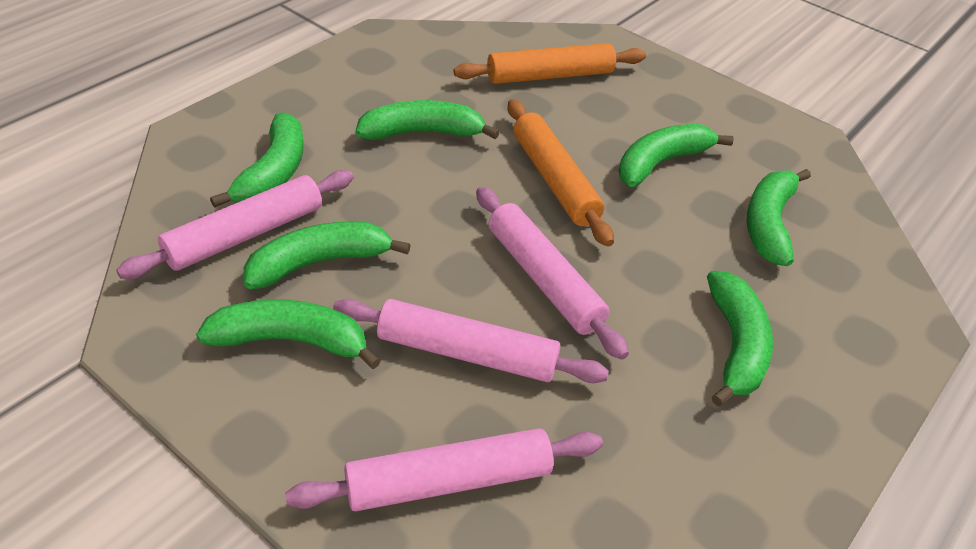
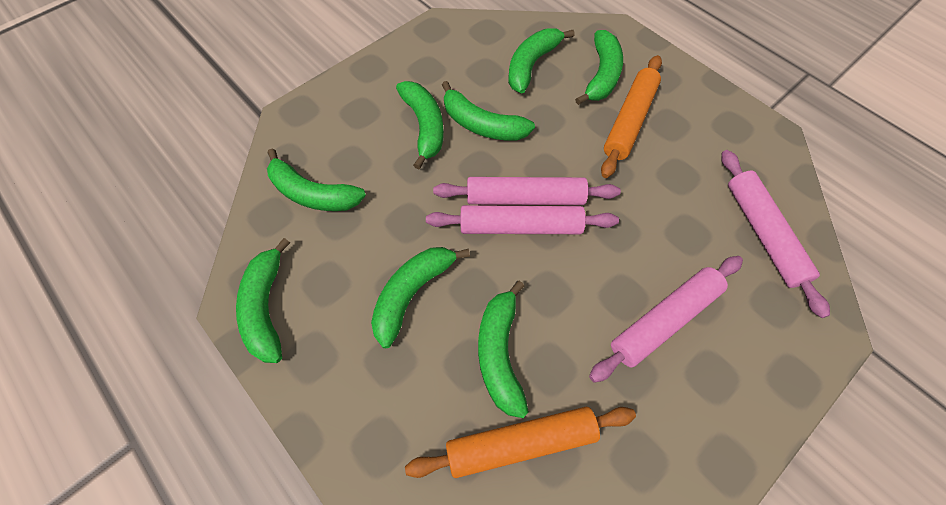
green banana: [196,299,381,369] [210,112,303,208] [244,221,411,289] [355,100,500,140] [619,124,734,187] [707,271,773,406] [747,169,811,266] = 7 -> [236,238,290,363] [267,149,366,211] [371,247,470,348] [396,81,444,169] [442,81,535,141] [478,281,529,418] [508,28,575,94] [575,30,623,105] = 8

